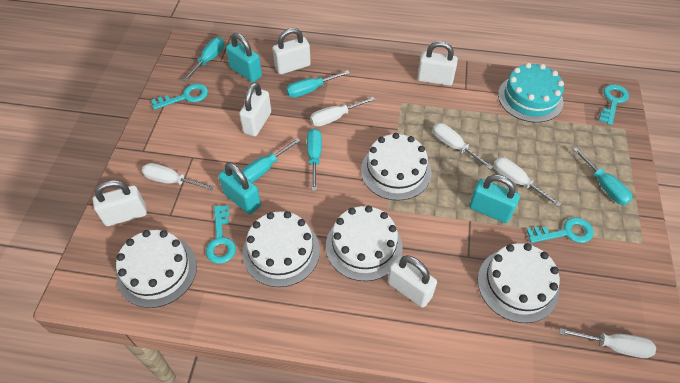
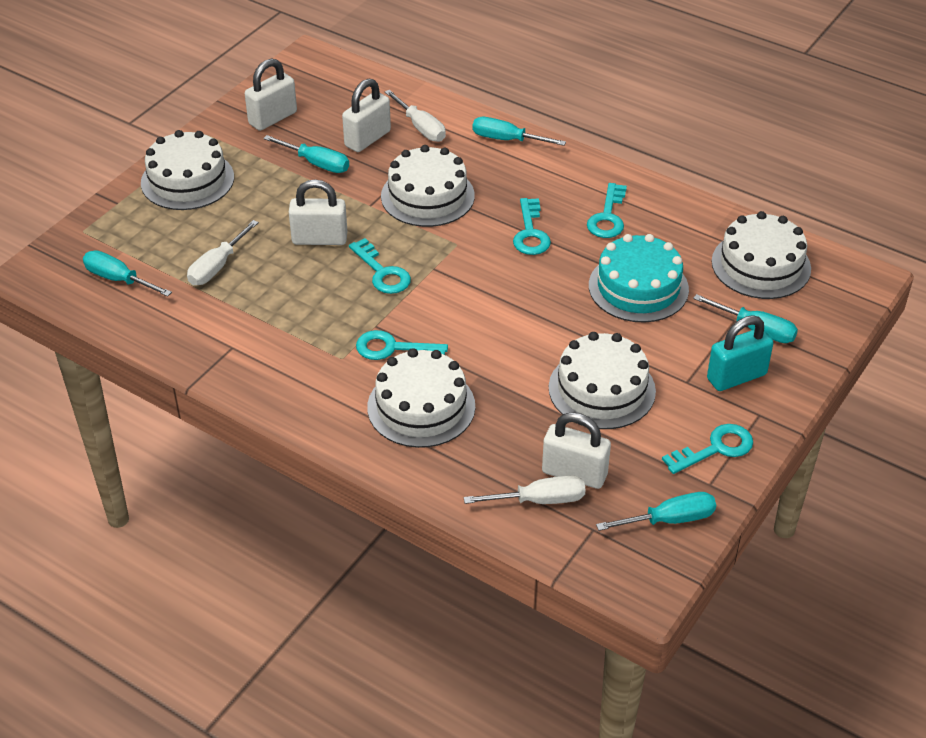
turquoise key: [151,83,208,110] [206,205,236,264] [526,217,594,243] [599,84,629,125] = 4 -> [349,238,411,294] [356,330,448,360] [513,198,551,255] [587,183,627,238] [662,424,753,474] = 5
turquoise padlock: [218,162,261,215] [226,33,262,82] [469,175,520,223] = 3 -> [707,315,773,391] = 1
white padlock: [93,180,147,226] [239,82,271,136] [273,28,311,74] [388,255,437,308] [417,41,458,86] = 5 -> [245,58,297,131] [289,179,348,245] [342,79,391,152] [542,412,611,489] = 4
white screwdriver: [142,163,214,190] [310,97,375,127] [432,123,493,170] [493,157,561,207] [559,328,656,358] = 5 -> [187,220,259,285] [385,90,446,142] [464,475,586,504] = 3

